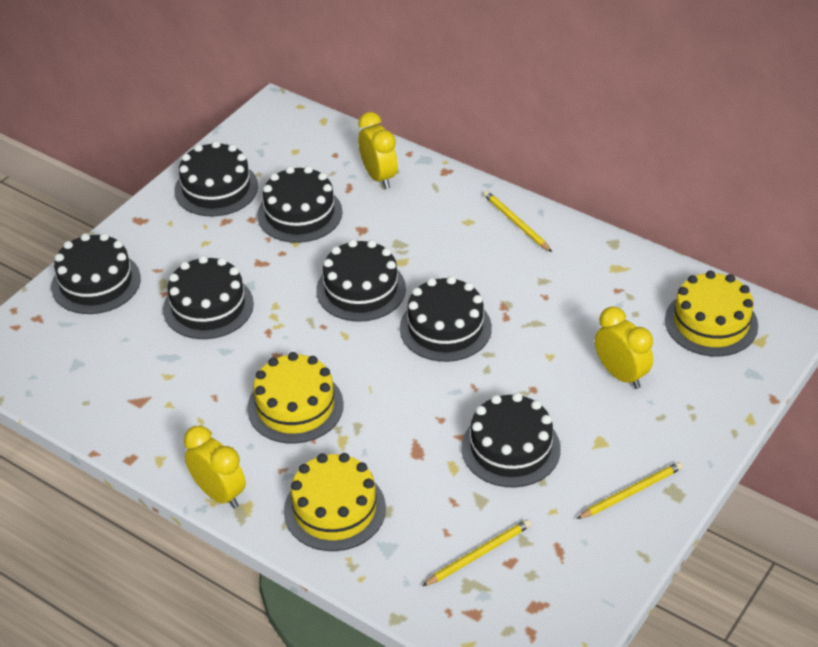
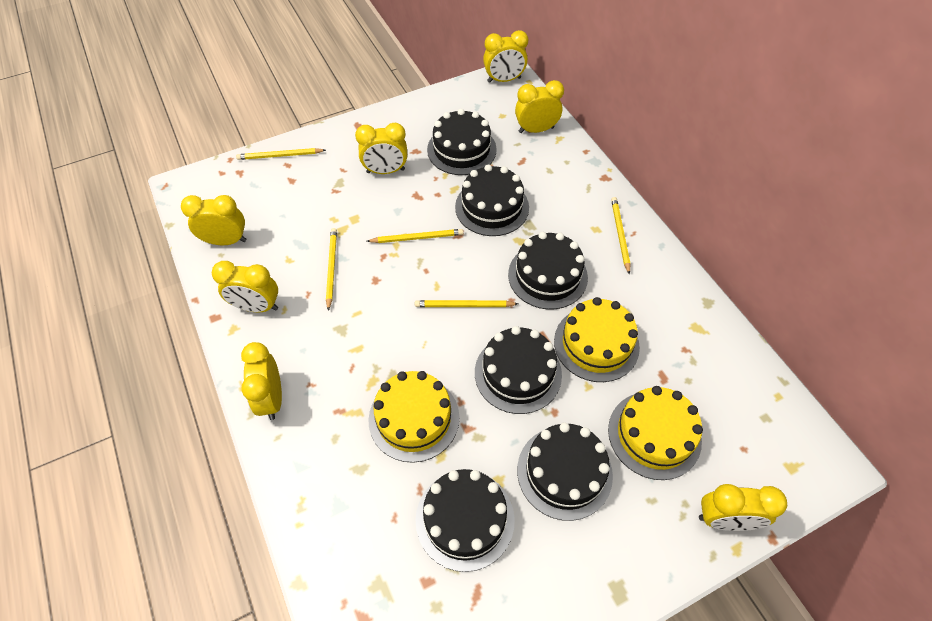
black cake: [51,233,141,314] [163,256,254,339] [175,141,258,217] [257,166,343,243] [316,239,406,322] [400,276,492,362] [461,393,561,487] = 7 -> [416,469,515,572] [427,109,497,175] [455,165,529,236] [475,326,562,414] [508,232,588,310] [517,422,613,521] = 6
yellow clock: [184,426,246,508] [358,112,398,189] [595,307,653,389] = 3 -> [181,195,247,245] [212,261,278,312] [241,342,282,420] [355,123,407,174] [483,30,528,83] [515,80,564,133] [699,484,787,531] = 7
yellow pencil: [422,519,531,586] [484,191,552,252] [577,462,683,519] = 3 -> [236,148,326,160] [326,228,337,311] [367,229,463,243] [415,300,518,307] [611,197,631,275] = 5

